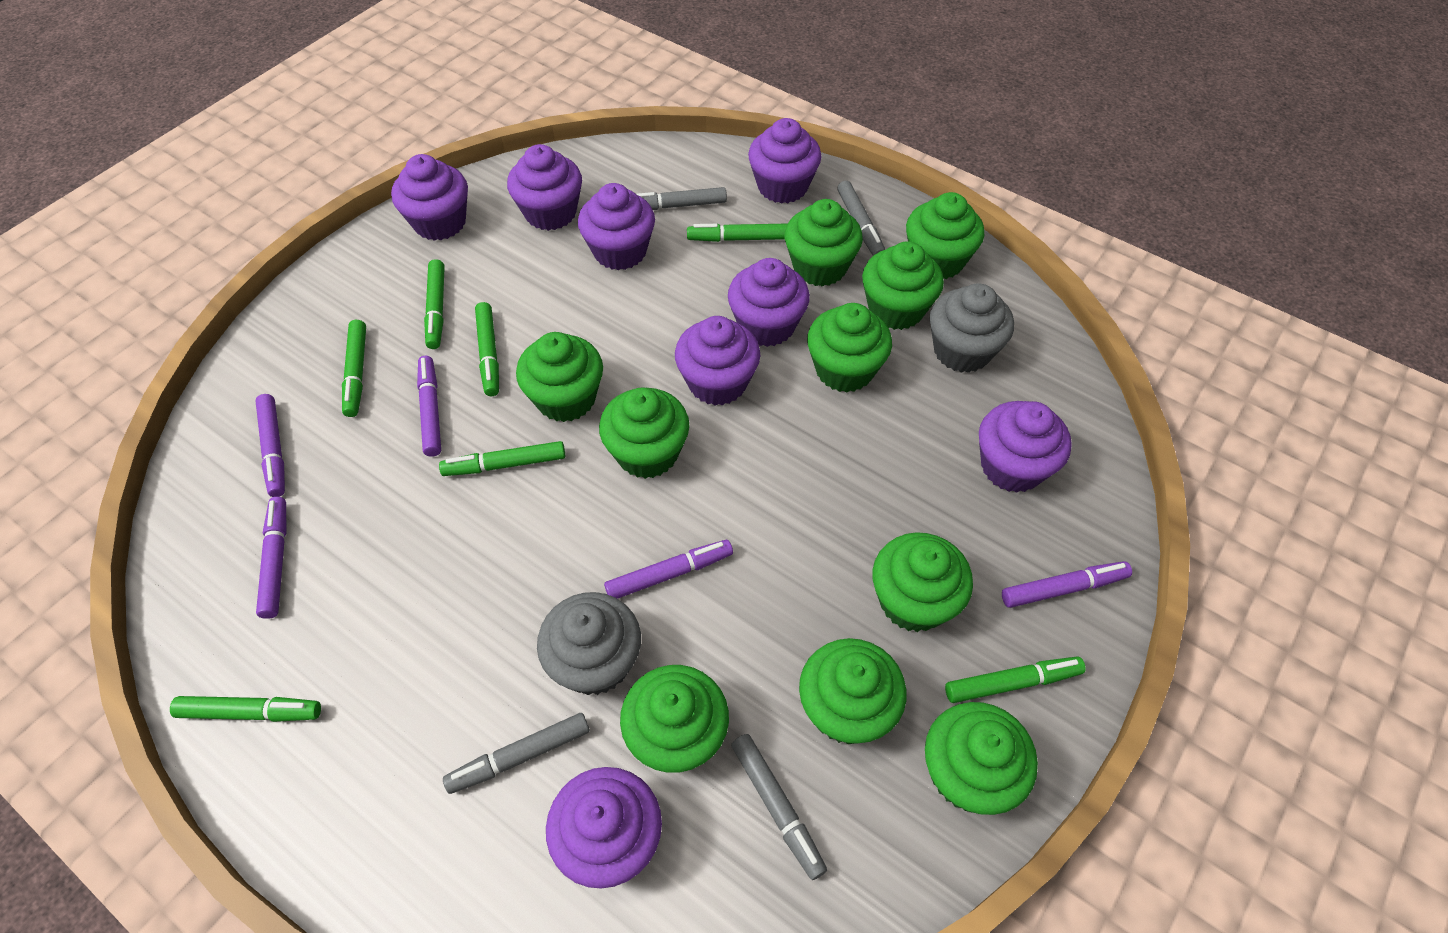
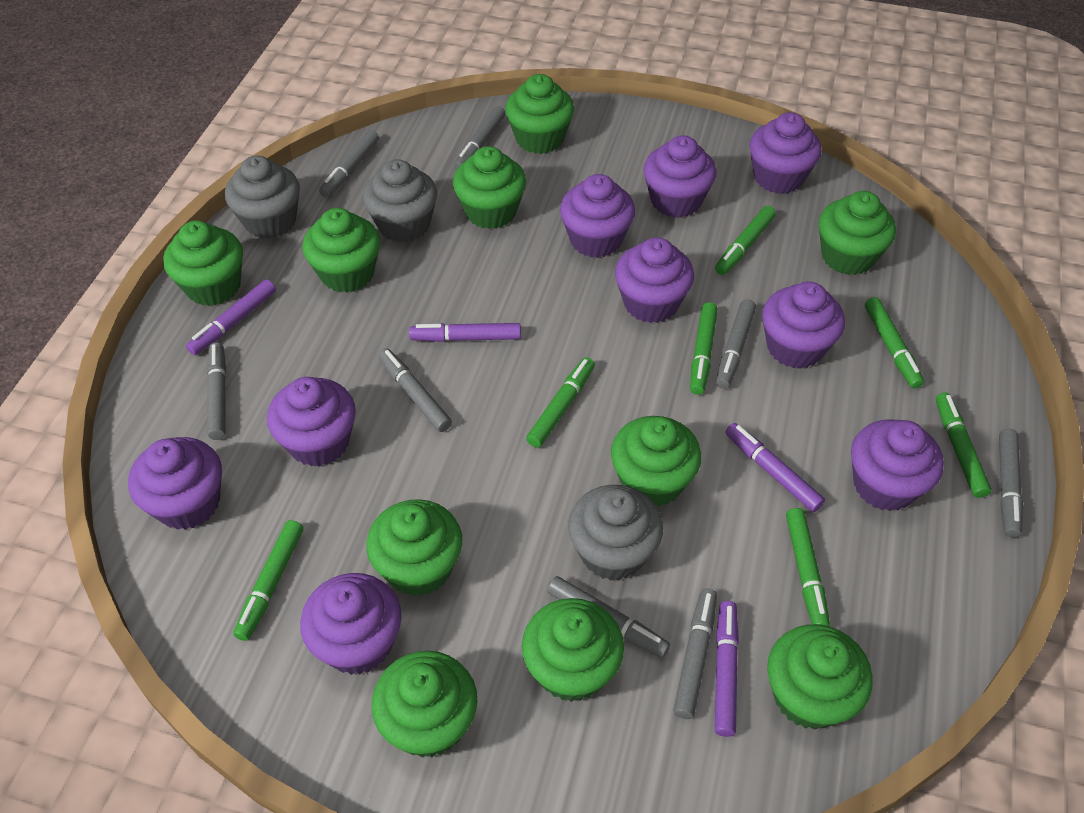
grey cupcake: [537,592,641,695] [930,283,1014,373] = 2 -> [225,155,300,239] [363,159,437,243] [568,485,663,581] = 3
grey marker: [443,713,590,794] [637,187,727,210] [731,734,827,880] [837,181,885,256] = 4 -> [207,342,226,440] [319,130,379,198] [378,348,452,432] [454,106,506,170] [547,576,670,658] [674,588,717,719] [716,300,756,389] [999,429,1023,538] = 8
purple cupcake: [391,154,468,241] [507,144,582,231] [546,767,662,889] [578,183,655,270] [675,316,760,406] [728,258,810,347] [748,118,821,204] [979,401,1072,493] = 8 -> [128,437,222,530] [267,377,356,466] [300,573,402,675] [560,174,635,258] [615,237,694,323] [643,135,716,218] [749,112,822,194] [762,282,845,369] [851,419,944,511] = 9
purple marker: [255,394,285,497] [256,497,286,619] [417,356,441,457] [604,540,733,599] [1002,561,1132,608] = 5 -> [186,279,276,355] [409,323,521,342] [715,601,739,737] [725,423,825,512] = 4

